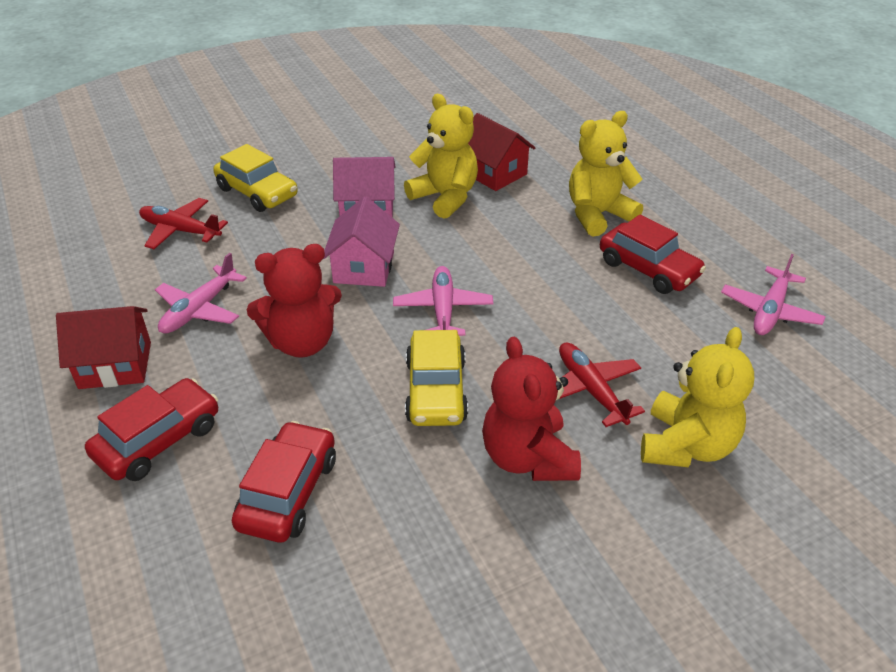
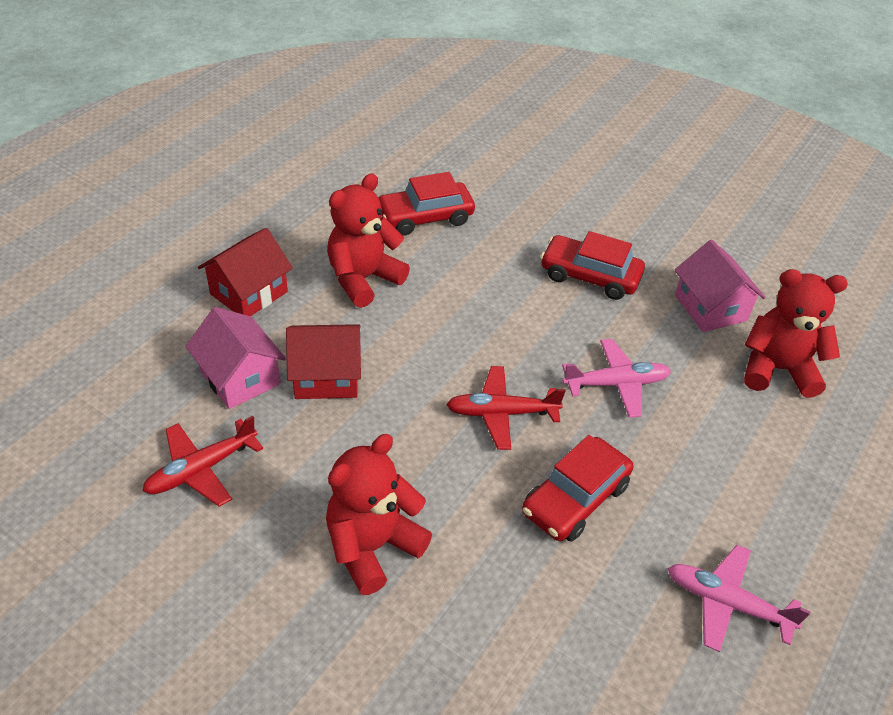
pink plane: [155,253,247,334] [393,266,493,336] [721,254,826,335] = 3 -> [562,339,671,418] [668,545,811,652] = 2
red teddy bear: [246,244,342,358] [482,337,581,481] = 2 -> [326,434,432,595] [327,173,410,308] [744,269,848,398] = 3
yellow car: [213,144,298,212] [405,330,468,426] = 2 -> none = 0
yellow teddy bear: [404,94,478,219] [569,111,643,237] [641,327,754,468] = 3 -> none = 0

